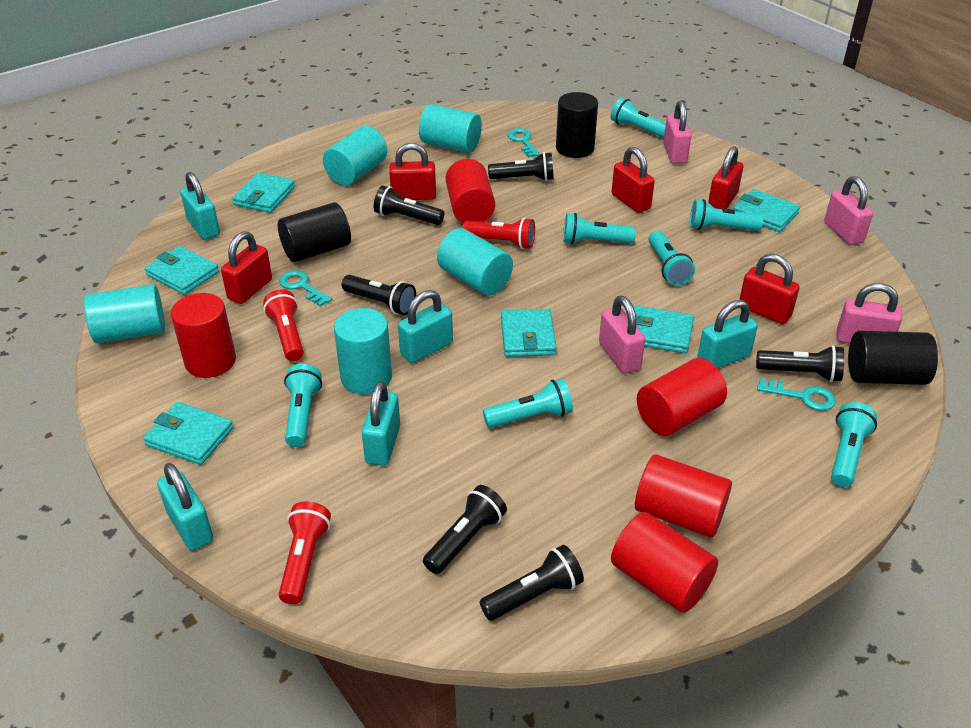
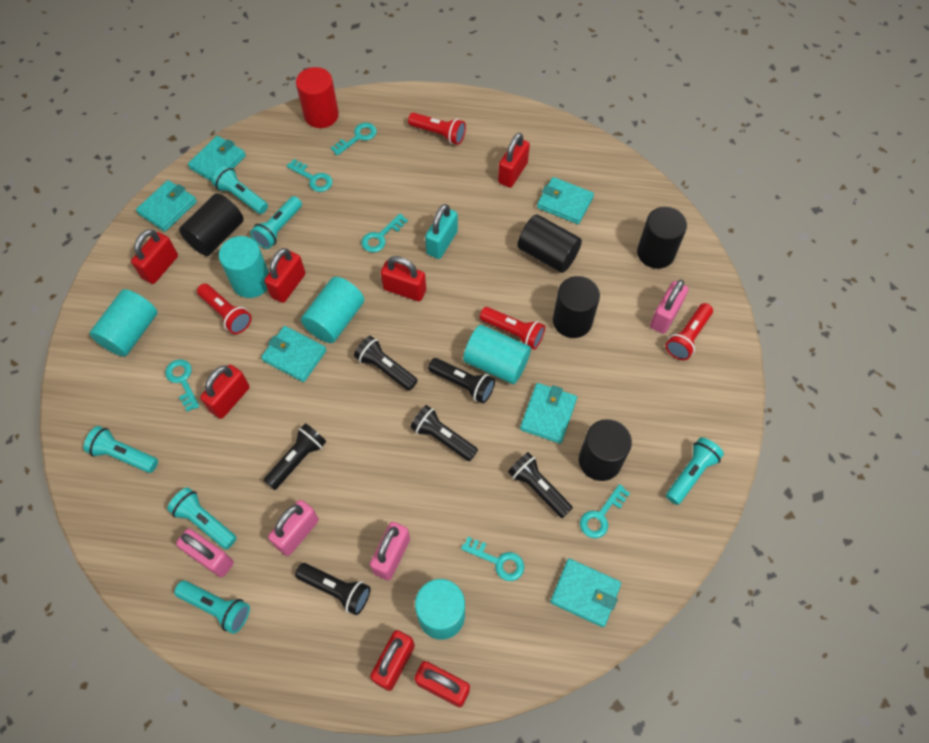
black cylinder: [278,202,351,262] [556,92,598,158] [848,331,938,385] = 3 -> [179,193,244,256] [517,214,582,273] [553,276,600,338] [579,419,632,481] [637,207,687,269] = 5
red cylinder: [171,293,236,378] [446,159,495,223] [611,512,718,613] [635,454,732,538] [637,358,727,436] = 5 -> [296,67,339,128] = 1
red flashlight: [263,290,304,361] [279,501,331,604] [463,217,535,249] = 3 -> [197,284,252,334] [408,112,466,145] [480,307,545,350] [666,303,713,360] = 4
red padlock: [221,231,272,304] [389,143,436,200] [611,147,655,213] [708,146,743,209] [739,254,800,324] = 5 -> [131,229,178,284] [200,365,250,419] [264,248,305,303] [370,630,415,691] [381,256,426,301] [414,661,470,707] [498,133,530,188] = 7
turquoise flashlight: [284,364,322,447] [483,379,573,428] [563,213,636,244] [611,97,666,138] [649,231,695,285] [690,199,763,231] [831,402,877,487] = 7 -> [83,426,158,473] [167,487,237,549] [174,581,250,634] [212,165,268,214] [250,196,302,249] [666,437,724,505] = 6
turquoise key: [279,270,332,307] [507,128,540,157] [757,378,836,411] = 3 -> [165,360,200,412] [287,159,333,192] [331,123,377,156] [362,214,408,252] [461,537,524,581] [580,484,630,538] = 6
turquoise padlock: [157,463,213,551] [180,172,220,240] [362,381,400,466] [398,290,453,363] [697,300,758,368] = 5 -> [425,204,458,259] = 1

